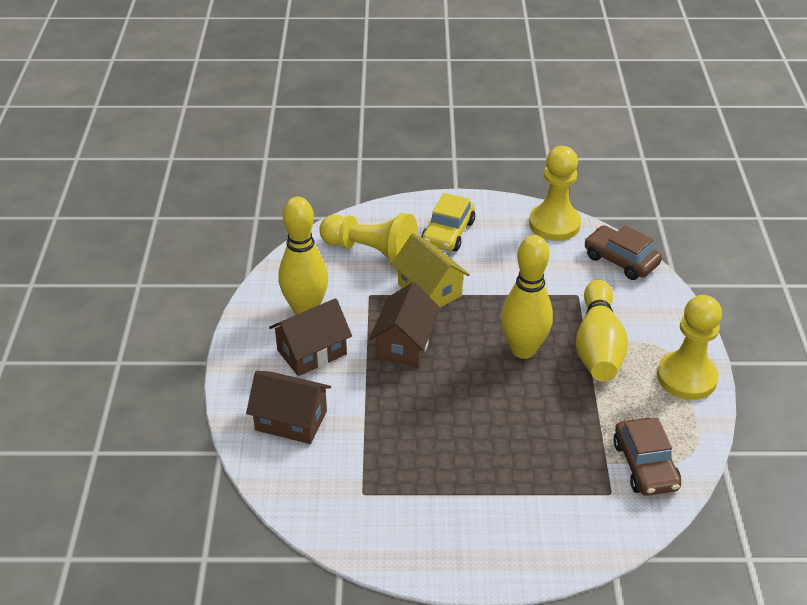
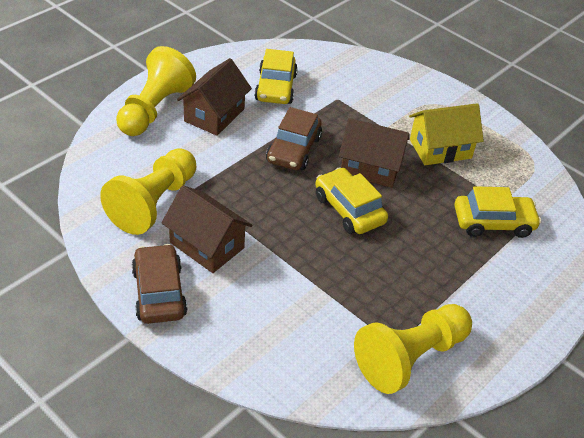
yellow bowling pin: [279,197,328,315] [501,235,553,359] [576,280,628,382] = 3 -> none = 0
yellow car: [421,193,475,251] = 1 -> [254,49,298,104] [315,167,388,234] [454,186,541,238] = 3

